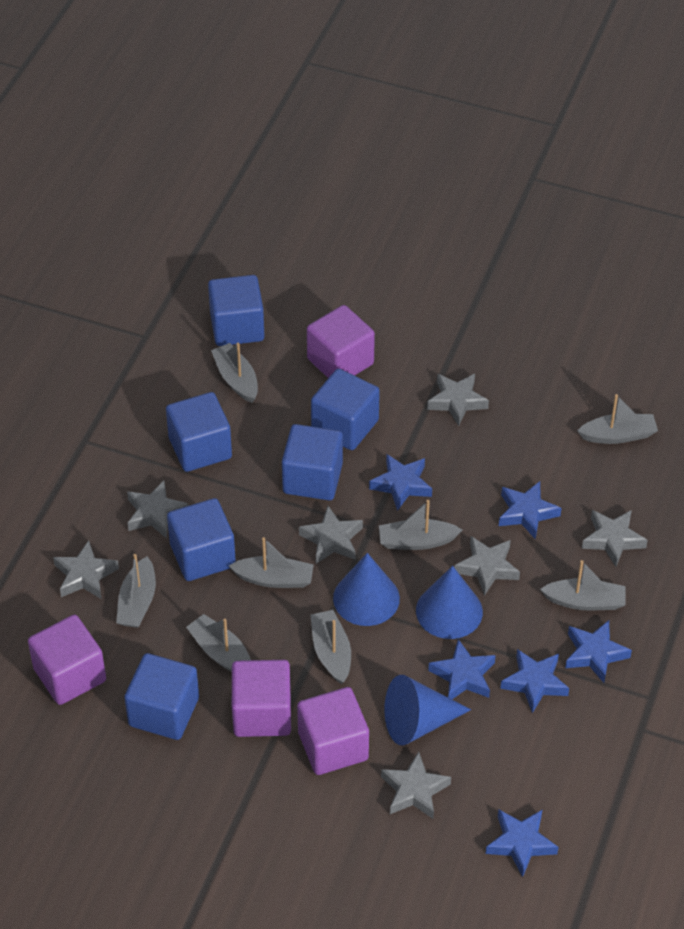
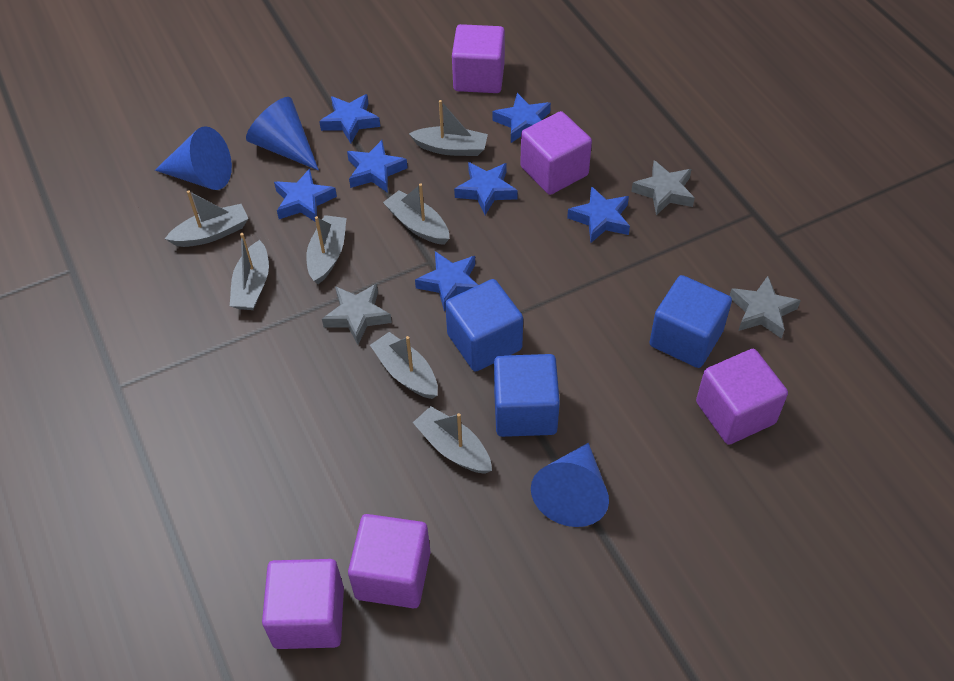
blue cube: [124,653,199,740] [166,392,232,472] [167,498,236,581] [208,275,264,346] [282,424,343,500] [311,369,380,450] = 6 -> [445,279,523,372] [494,354,560,437] [649,275,732,368] = 3
blue star: [369,454,432,511] [428,639,496,699] [486,809,559,877] [499,481,562,539] [500,649,569,713] [565,620,632,683] = 6 -> [274,169,337,222] [319,94,380,143] [347,140,408,193] [415,251,478,311] [454,162,518,215] [492,93,551,143] [567,186,630,243] = 7
grey boat: [116,554,156,628] [186,614,251,672] [211,343,258,403] [229,537,314,588] [310,610,351,684] [379,500,462,550] [540,560,626,610] [577,394,658,444] = 8 -> [165,190,248,247] [230,233,269,310] [306,215,347,284] [370,332,438,399] [383,183,449,245] [409,100,488,156] [413,406,492,474] = 7
grey star: [53,540,119,599] [127,481,188,539] [299,506,363,564] [381,752,451,819] [427,374,489,426] [455,536,520,596] [582,510,648,567] = 7 -> [322,284,392,345] [631,160,695,215] [730,276,801,339] = 3
purple cube: [28,615,106,705] [232,660,291,737] [297,687,369,775] [307,305,375,378] = 4 -> [262,559,344,649] [348,514,431,608] [452,24,505,93] [520,111,592,195] [696,349,788,445] = 5

